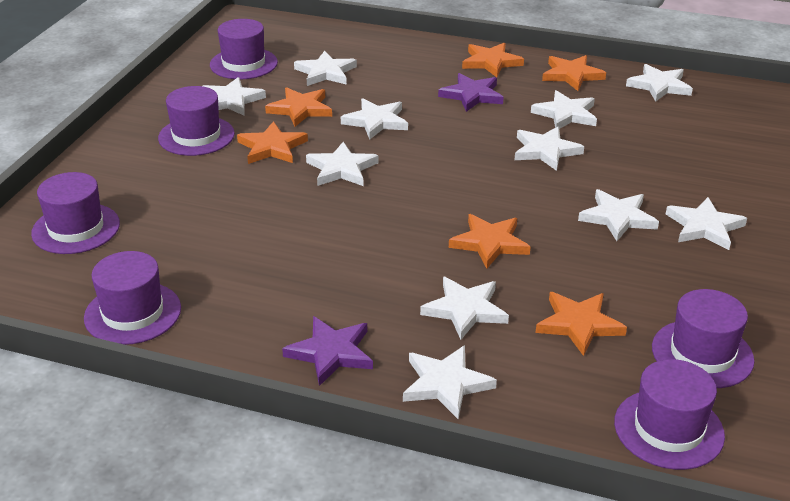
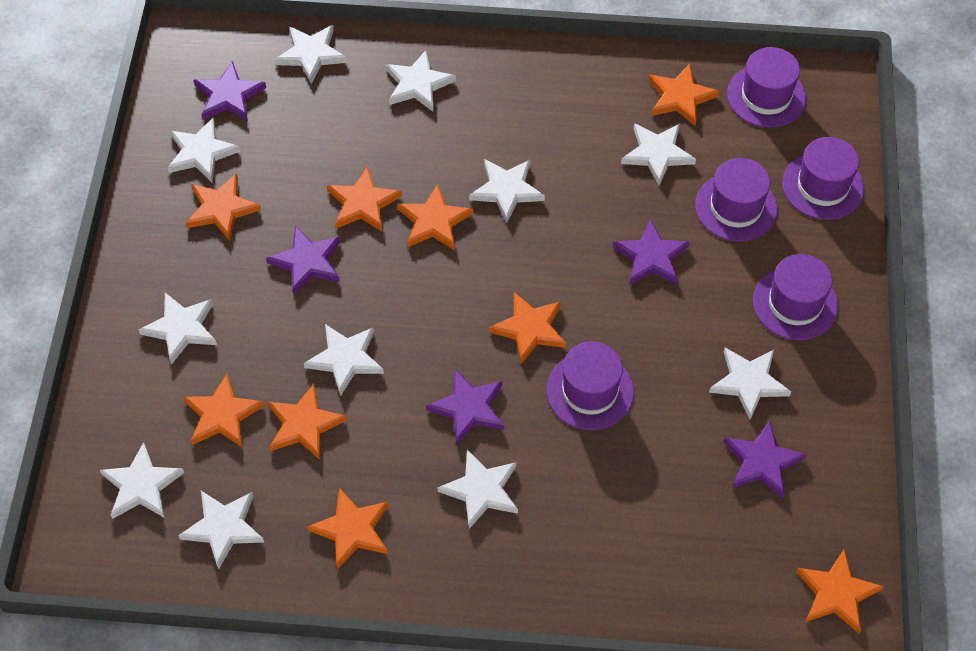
orange star: [237,121,308,164] [265,87,332,127] [449,214,530,269] [462,43,524,77] [536,292,627,356] [542,55,606,91] = 6 -> [183,374,264,448] [186,173,261,241] [267,384,347,460] [307,488,389,570] [327,166,402,231] [397,184,473,250] [489,292,566,364] [648,64,720,126] [796,549,884,633] = 9
purple hat: [31,172,120,254] [84,251,181,345] [158,86,235,156] [210,19,278,79] [614,359,725,470] [652,289,754,388] = 6 -> [546,342,634,430] [695,158,778,242] [727,47,806,128] [753,254,838,340] [782,137,864,220] = 5
purple star: [282,316,373,386] [438,73,504,112] = 2 -> [193,61,266,121] [266,225,341,295] [426,369,504,445] [613,219,690,285] [724,420,807,499] = 5

